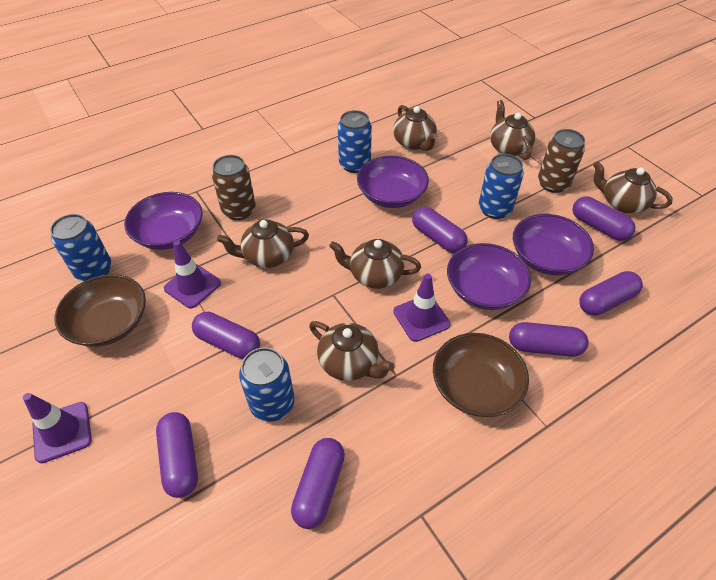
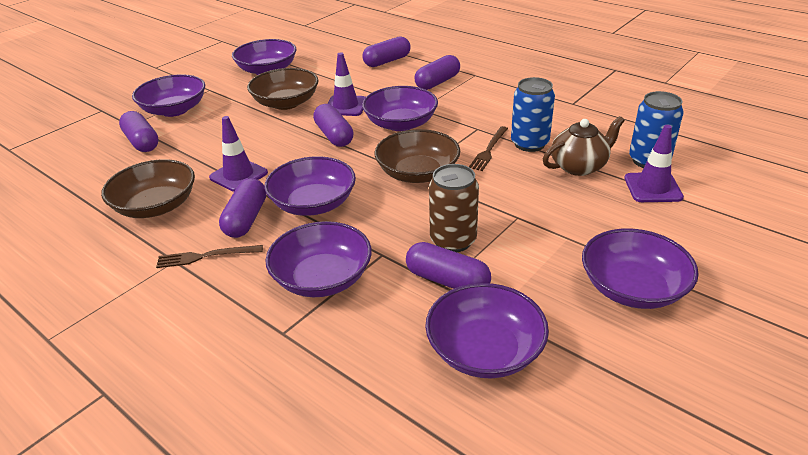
blue can: [50,214,112,281] [239,347,295,422] [338,110,372,173] [479,154,524,219] = 4 -> [511,77,555,152] [629,91,684,168] = 2
brown bowl: [55,274,146,347] [433,333,529,417] = 2 -> [101,159,195,218] [247,68,319,110] [374,129,460,183] = 3
brown can: [212,155,256,220] [538,129,585,193] = 2 -> [429,164,479,252] = 1
brown fork: none = 0 -> [156,245,263,268] [469,126,508,171] = 2
brown teapot: [217,219,309,268] [309,321,395,381] [329,239,421,289] [393,105,438,151] [490,100,536,160] [593,161,673,213] = 6 -> [543,116,625,176] = 1
purple bowl: [124,192,203,250] [357,156,429,208] [447,243,531,310] [513,214,594,275] = 4 -> [132,74,205,117] [232,39,297,75] [264,156,356,216] [265,221,372,297] [362,86,438,131] [425,283,549,378] [582,229,699,309] = 7
purple capsule: [156,412,198,498] [192,312,260,359] [291,438,345,529] [412,207,468,253] [509,322,589,357] [572,196,636,241] [580,271,643,316] = 7 -> [119,111,159,152] [219,178,266,238] [313,104,354,147] [362,36,411,67] [406,242,491,289] [414,55,460,90] = 6

